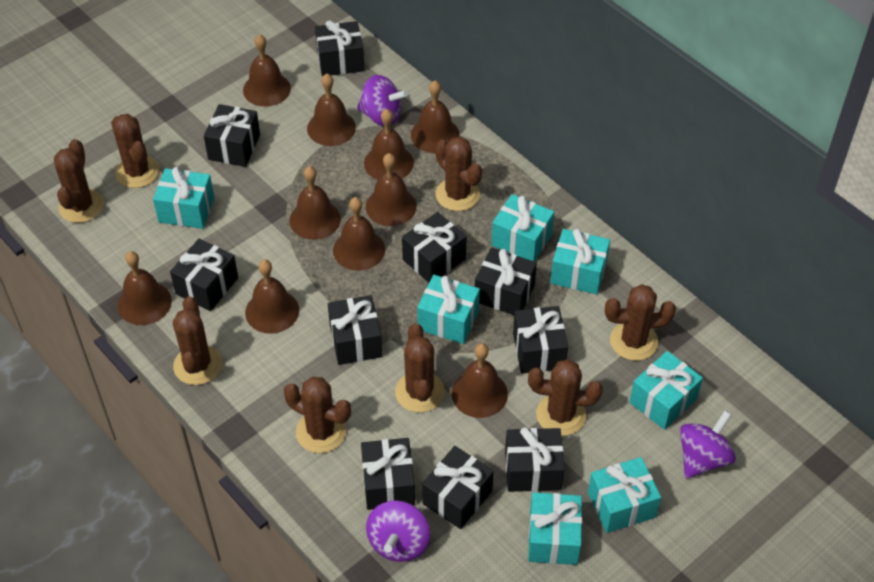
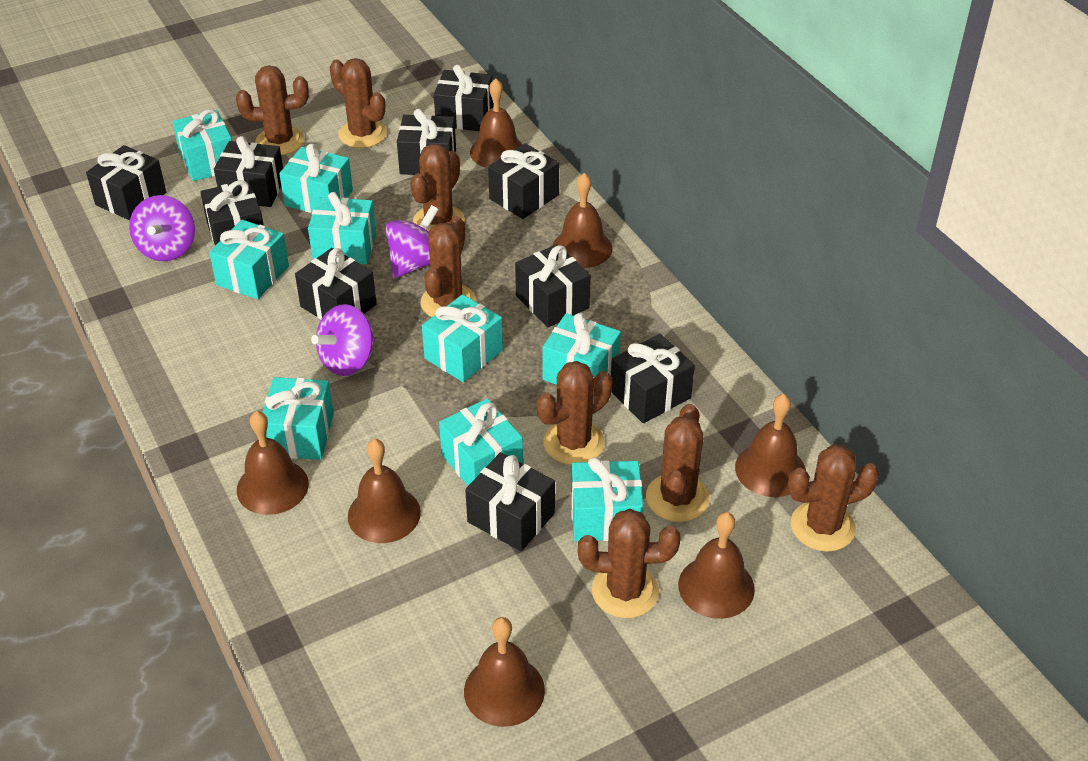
brown bell: [118,251,172,325] [243,34,291,107] [245,260,299,334] [289,166,341,240] [307,74,356,146] [333,197,385,271] [364,109,414,180] [366,153,417,226] [411,81,460,153] [452,343,508,418] = 10 -> [237,411,309,515] [348,439,421,543] [464,617,545,727] [470,78,523,168] [553,173,613,268] [678,512,755,619] [735,394,806,497] = 7
turquoise gift: [153,167,215,229] [417,275,480,344] [491,194,554,262] [528,492,582,565] [550,229,610,294] [588,457,661,533] [630,351,703,430] = 7 -> [172,109,232,181] [209,220,289,299] [262,377,334,460] [279,144,353,213] [308,192,376,264] [422,294,503,382] [439,398,523,486] [543,313,621,385] [571,457,644,541] = 9

